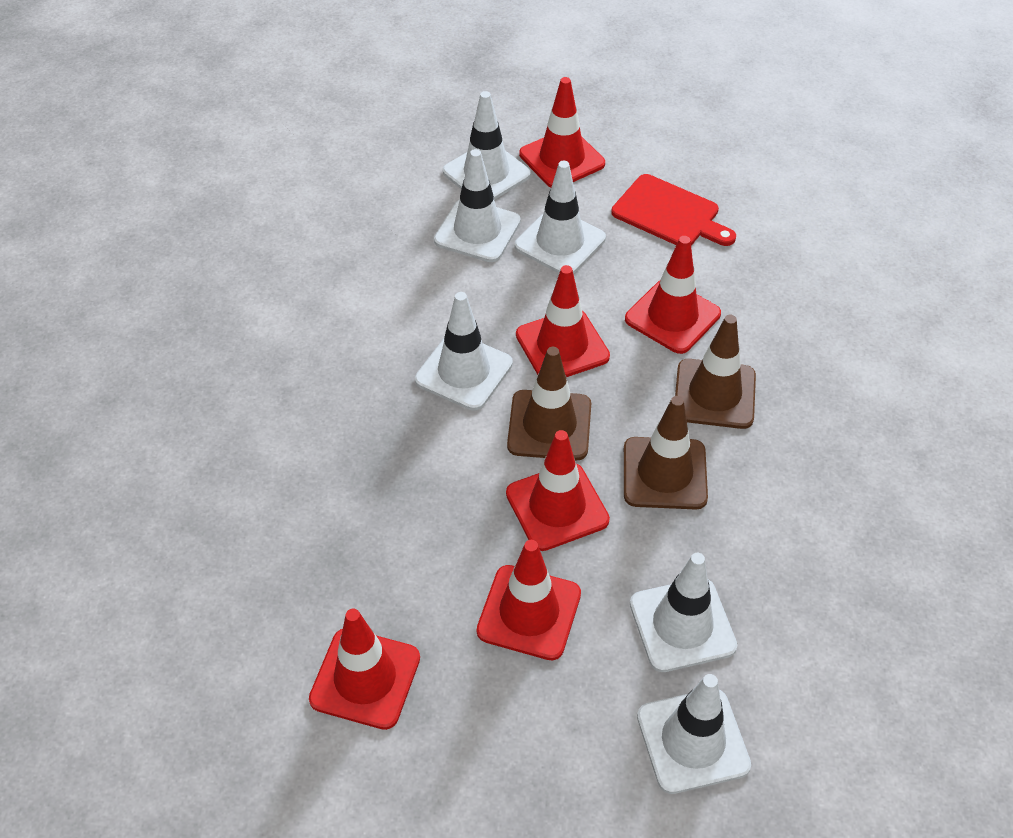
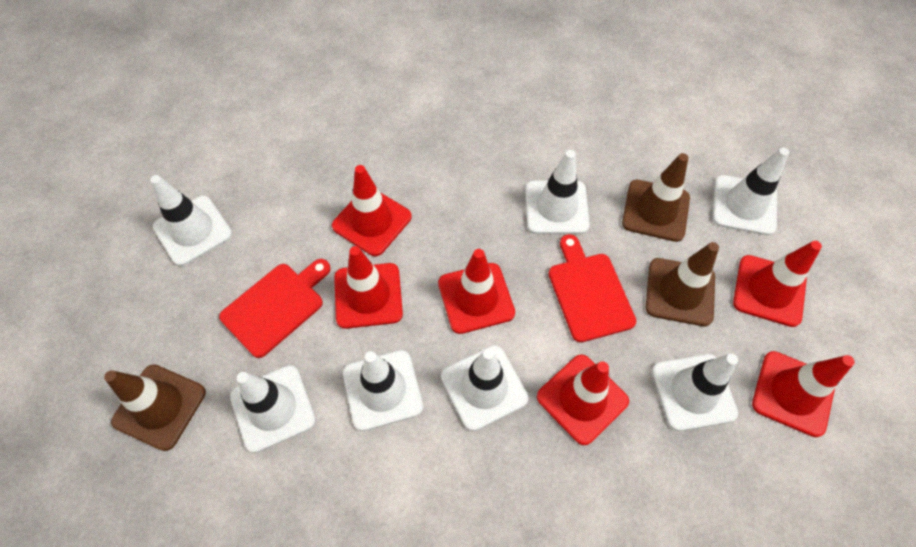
red cutting board: [611,174,736,246] = 1 -> [219,259,331,358] [548,234,637,342] = 2
white traffic cone: [415,292,513,411] [434,149,521,262] [443,91,531,200] [515,161,606,274] [630,553,737,672] [637,674,751,794] = 6 -> [150,175,232,266] [230,365,316,453] [343,350,423,431] [441,345,529,431] [525,150,590,234] [652,354,738,431] [713,147,789,235] = 7

